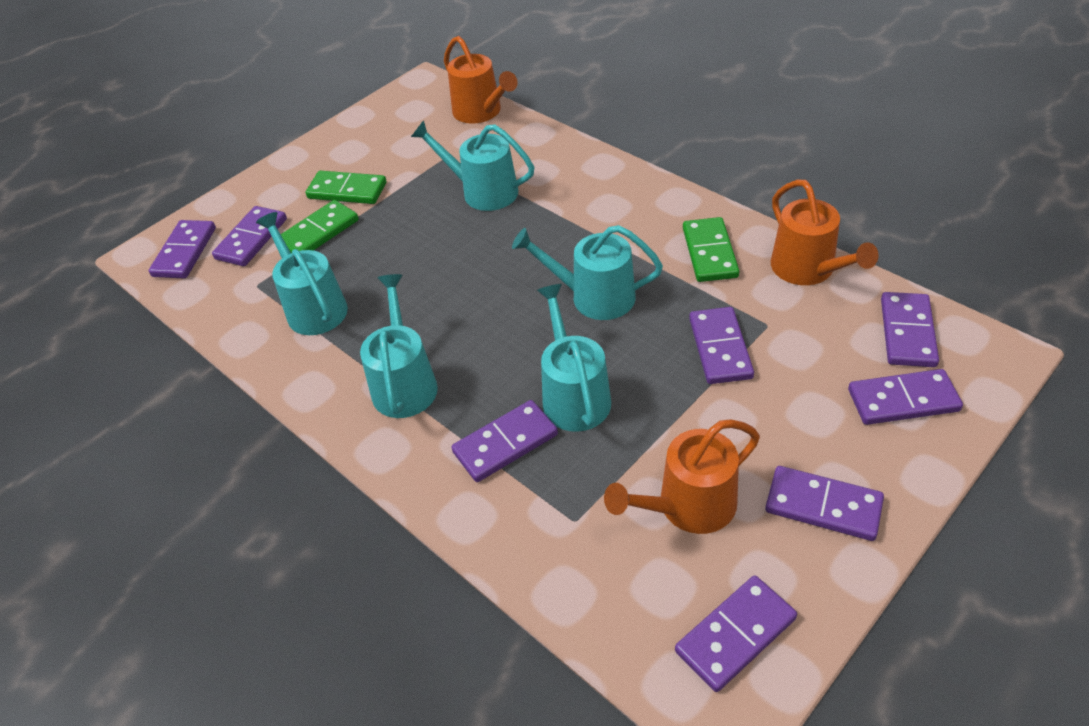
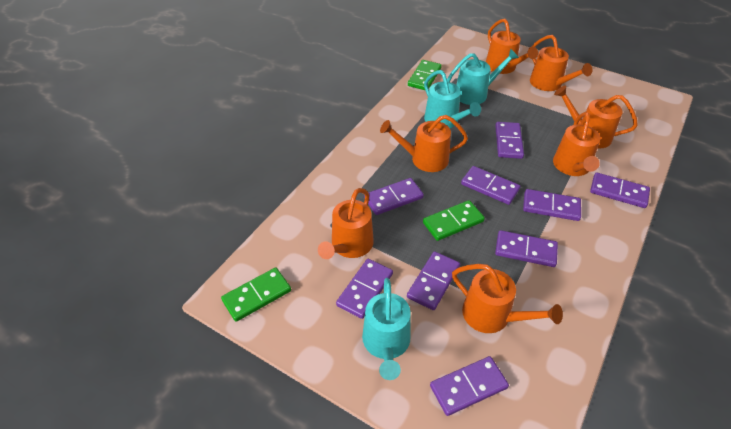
orange watering can: [444,36,518,123] [604,419,760,534] [771,179,879,285] = 3 -> [318,188,374,259] [380,115,468,172] [452,264,563,333] [486,19,538,74] [530,35,593,91] [553,112,600,176] [554,85,638,149] = 7
purple domino: [149,220,216,279] [212,206,287,266] [451,400,558,482] [675,575,797,692] [689,307,754,384] [765,466,884,541] [848,369,963,425] [881,292,939,367] = 8 -> [336,259,393,319] [364,178,424,215] [407,251,460,310] [430,356,509,416] [461,166,520,205] [495,122,524,159] [495,230,558,267] [523,189,581,221] [590,172,650,208] = 9
turquoise watering can: [256,212,348,335] [360,274,438,418] [411,120,534,211] [512,225,663,320] [537,284,611,432] = 5 -> [362,278,411,380] [424,70,481,128] [447,49,519,105] = 3

